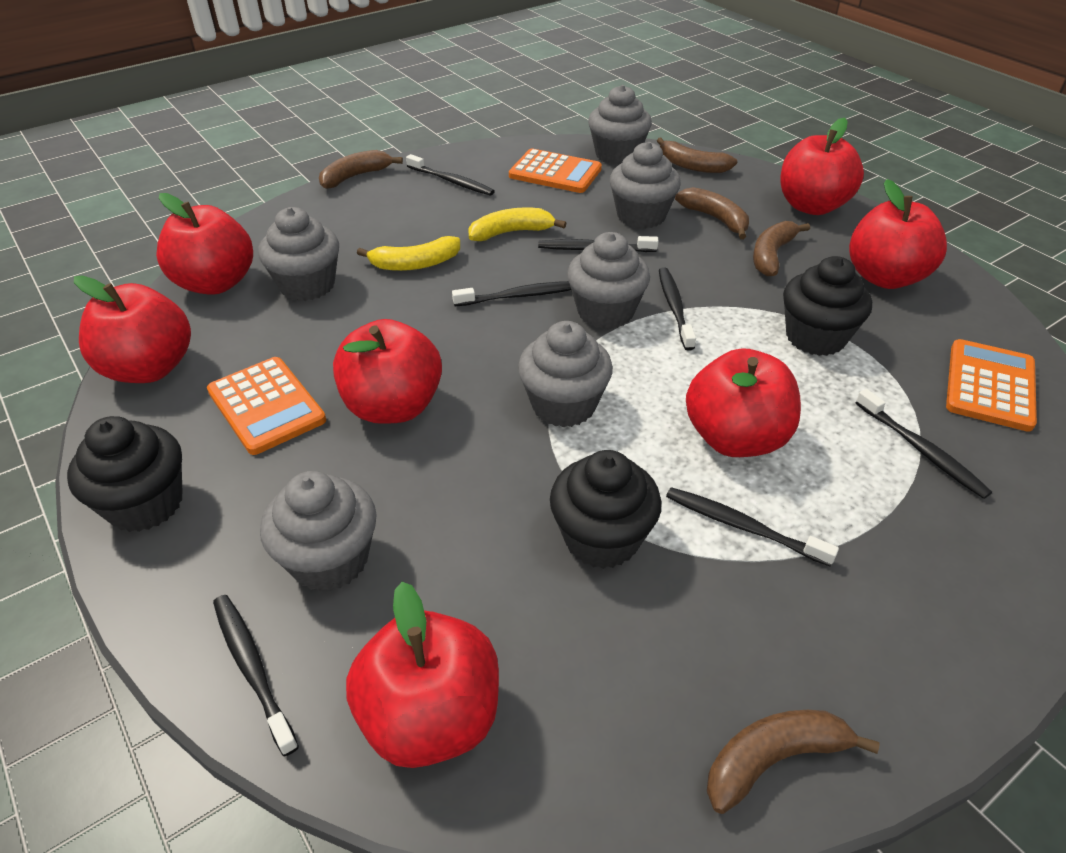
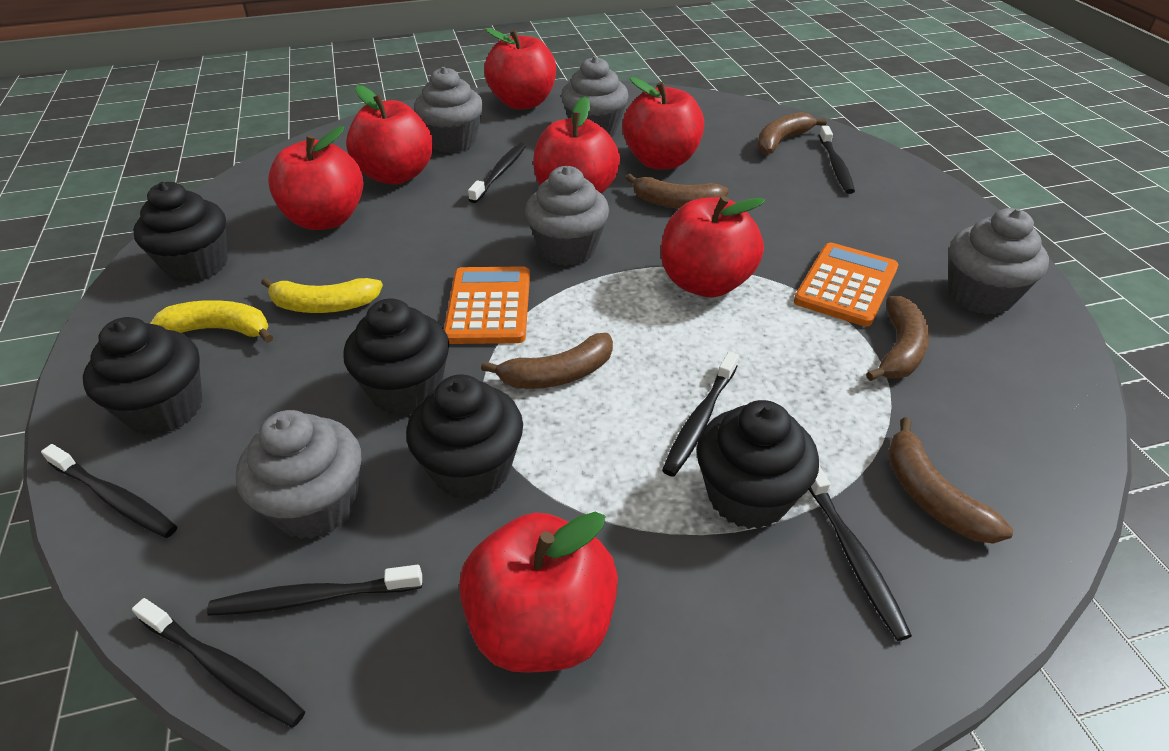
black cupcake: [67,416,183,532] [550,450,662,569] [783,256,872,356] = 3 -> [83,317,203,435] [133,182,228,283] [343,298,449,415] [406,375,523,500] [697,400,819,529] = 5
grey cupcake: [258,207,339,301] [260,471,377,591] [518,321,613,428] [567,232,650,329] [588,85,652,165] [610,142,681,229] = 6 -> [236,410,361,539] [414,67,483,153] [525,166,609,266] [561,56,629,137] [949,208,1049,315] = 5
orange calculator: [207,357,326,455] [509,149,602,193] [946,339,1037,432] = 3 -> [444,266,530,344] [794,243,898,327] = 2

